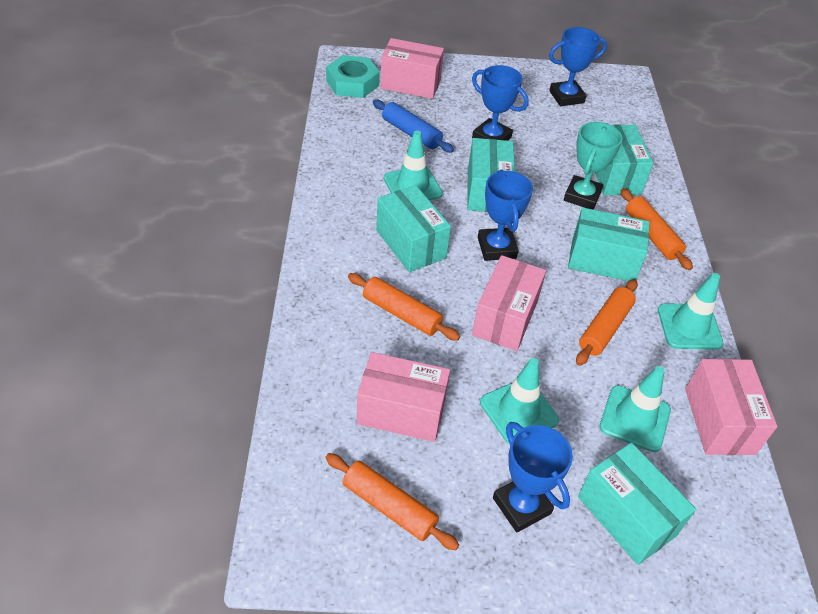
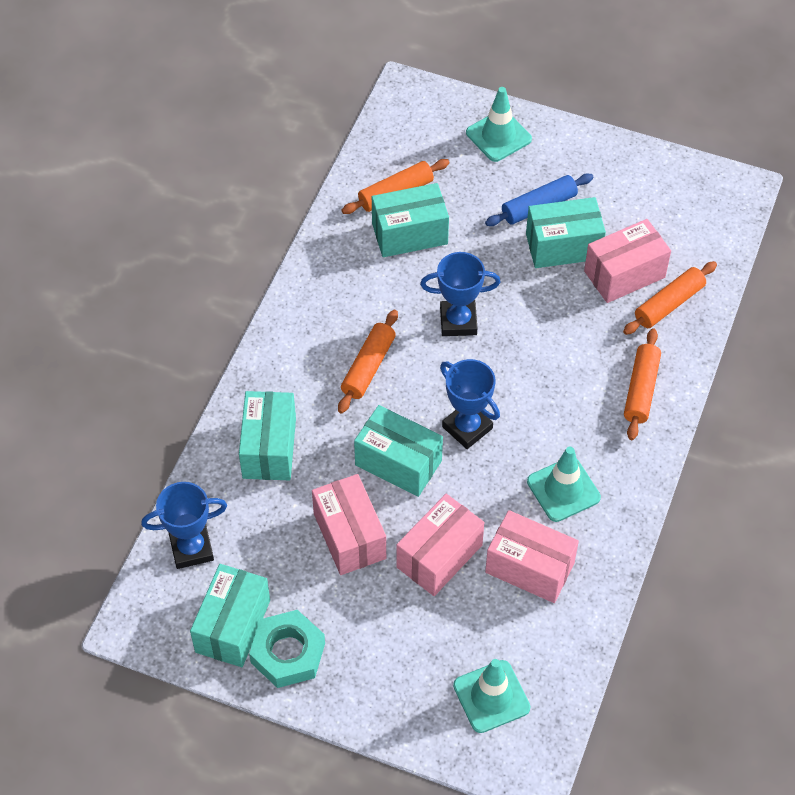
blue trophy: [472,65,529,141] [478,169,533,261] [493,422,573,533] [549,27,607,106] = 4 -> [141,482,227,569] [420,252,501,336] [440,359,500,449] = 3
turquoise traffic cone: [384,130,443,201] [480,358,559,444] [600,366,671,452] [658,273,723,350] = 4 -> [453,659,531,733] [466,87,532,162] [527,447,601,522] = 3
turquoise trophy: [564,122,623,210] = 1 -> none = 0

